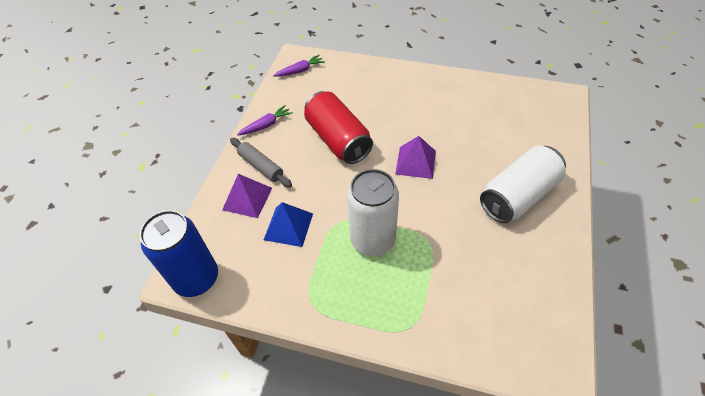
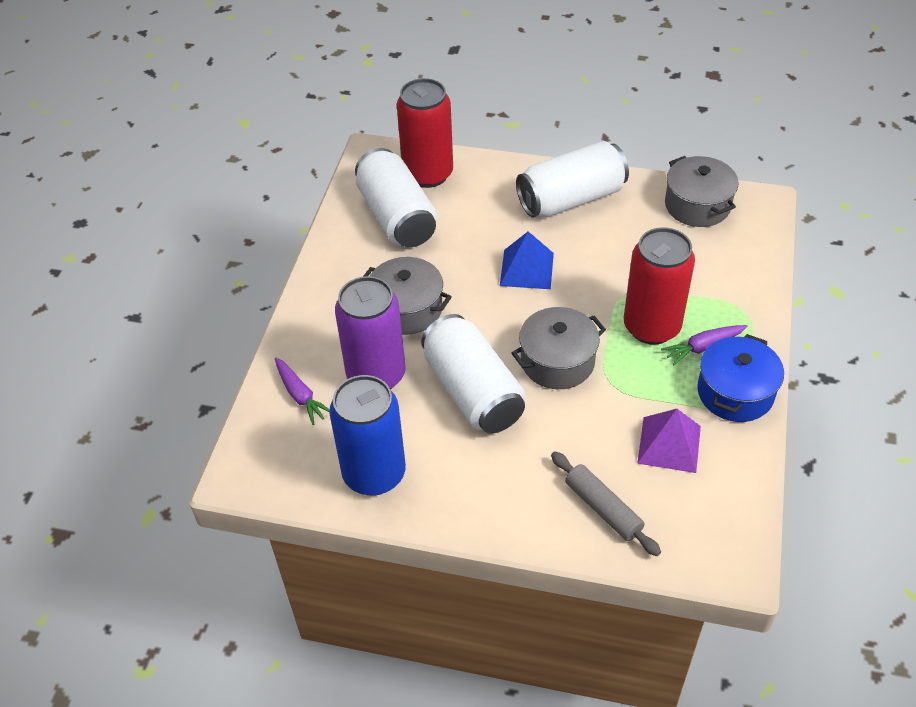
blue pot: none = 0 -> [697,334,784,422] = 1
grey pot: none = 0 -> [363,257,452,335] [512,307,606,389] [665,156,739,227] = 3
purple can: none = 0 -> [335,276,405,389] = 1
purple pyramid: [222,174,272,218] [395,136,436,179] = 2 -> [637,409,701,473] = 1
red can: [304,91,373,164] = 1 -> [396,78,453,188] [624,227,695,344] = 2
white can: [347,169,399,256] [480,146,566,223] = 2 -> [355,148,437,247] [421,314,525,433] [516,141,629,218] = 3

